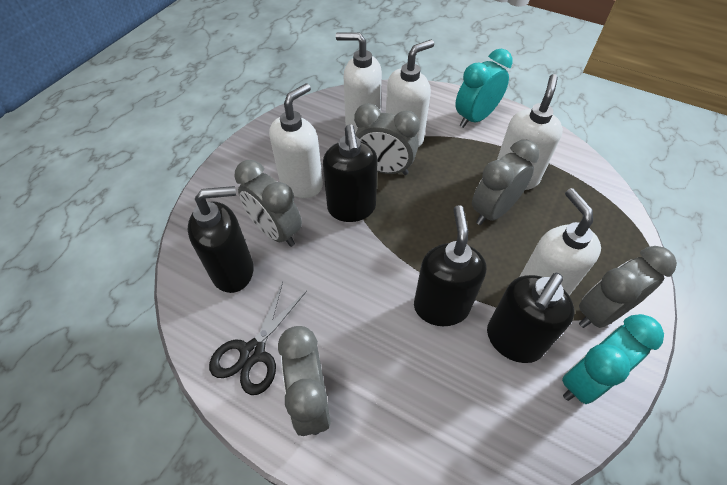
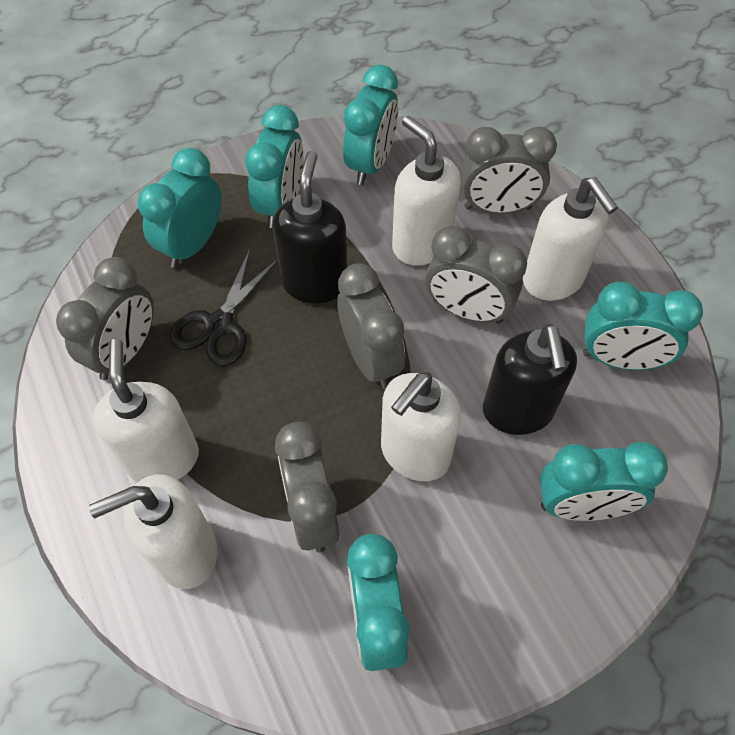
black soap dispenser: [188,186,254,293] [323,124,378,222] [414,205,486,326] [487,273,575,363] = 4 -> [273,151,347,304] [483,323,577,435] = 2
turquoise clock: [455,49,513,128] [562,314,664,404] = 2 -> [138,148,222,268] [245,105,304,228] [343,65,398,185] [347,534,410,671] [539,442,668,521] [583,282,703,370] = 6

